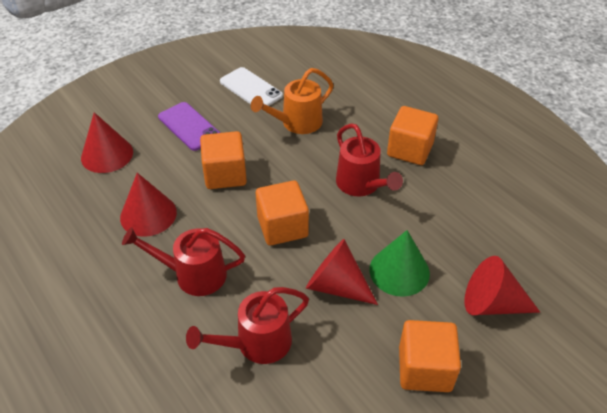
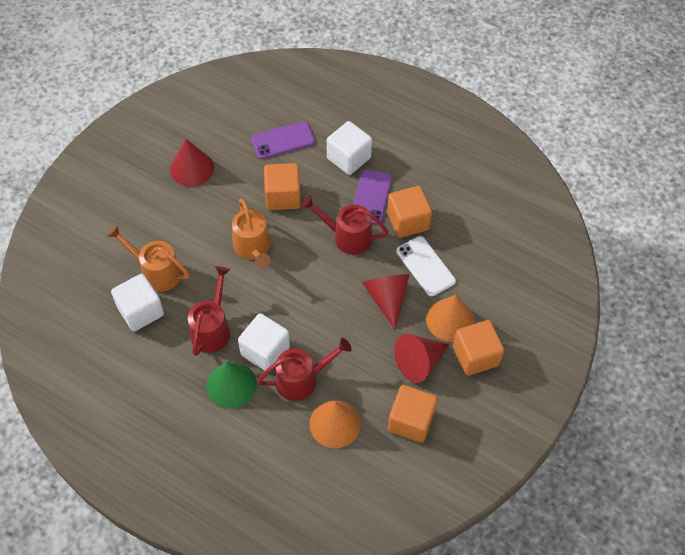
orange cone: none = 0 -> [310,400,361,448] [426,295,474,342] = 2
orange watering can: [251,68,334,134] = 1 -> [107,225,189,292] [232,199,271,268] = 2
purple phone: [158,102,220,151] = 1 -> [251,121,315,159] [353,169,392,224] = 2
red cone: [81,112,133,173] [120,173,177,237] [306,239,378,305] [464,256,540,315] = 4 -> [170,139,214,187] [362,274,410,330] [394,334,449,383] = 3
white cube: none = 0 -> [111,274,164,331] [238,313,290,371] [327,121,372,175] = 3

